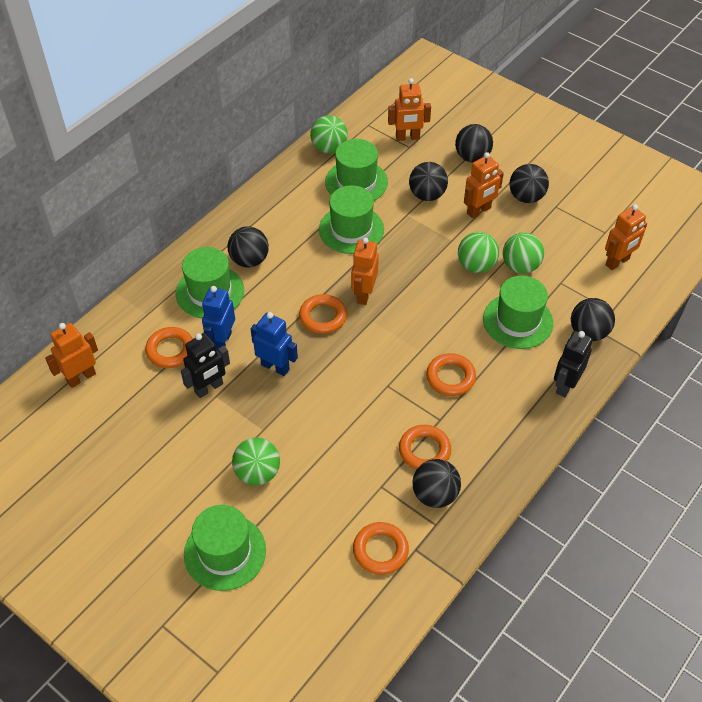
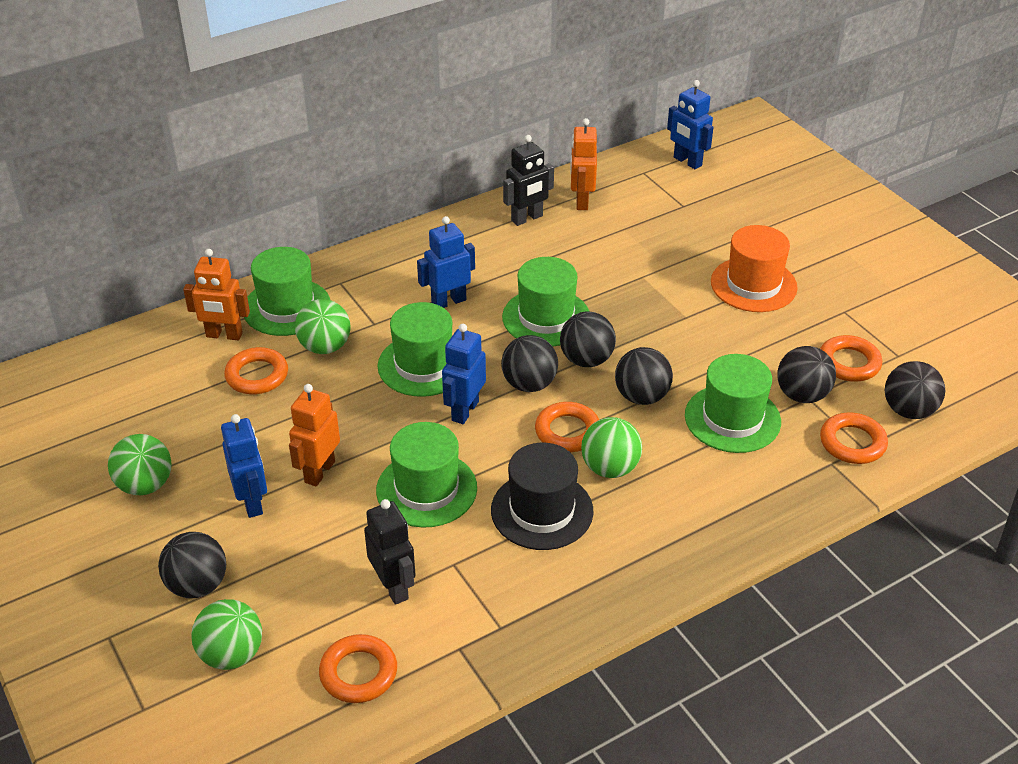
black hat: none = 0 -> [491,443,593,550] = 1
blue robot: [202,286,235,350] [251,312,298,376] = 2 -> [221,414,267,518] [417,216,475,308] [442,324,486,424] [667,80,713,169] = 4
orange hat: none = 0 -> [711,225,798,312] = 1
orange robot: [45,323,98,388] [351,237,379,305] [388,78,431,141] [464,152,504,218] [605,204,647,270] = 5 -> [183,249,250,340] [289,384,340,486] [570,118,597,210] = 3

